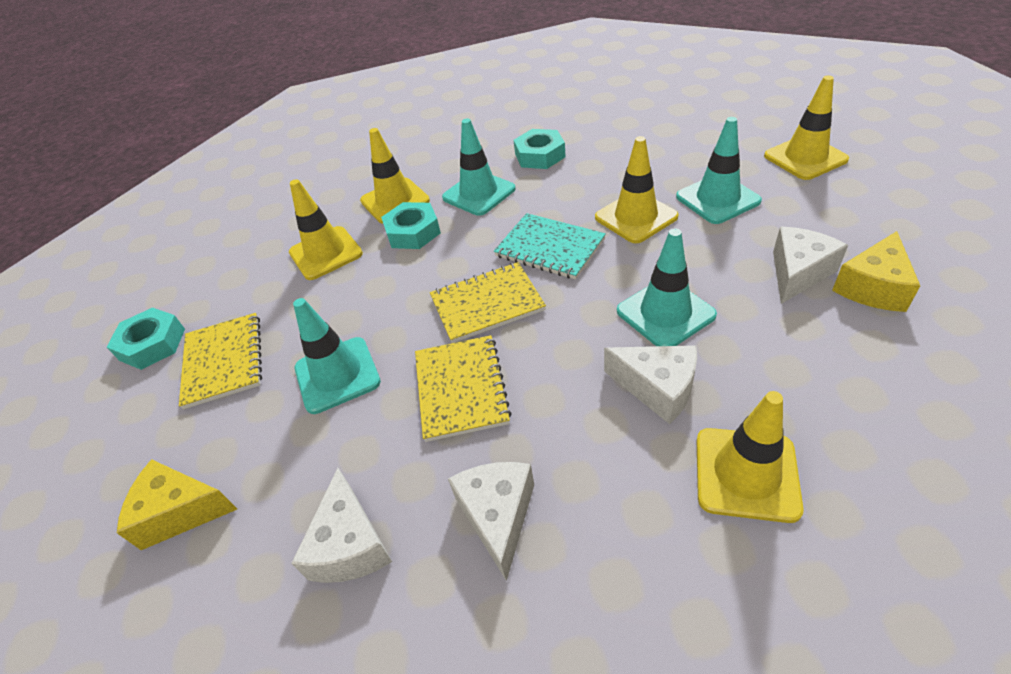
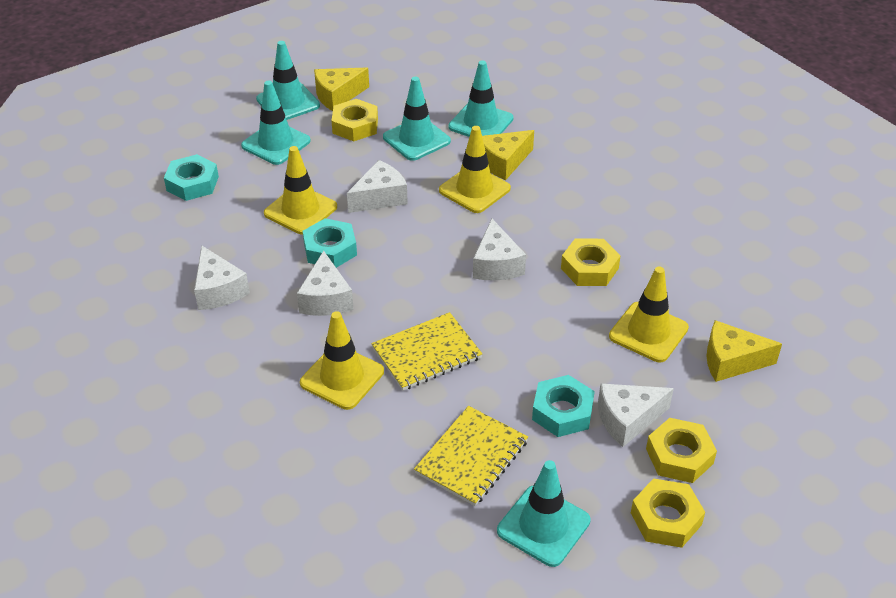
turquoise notebook: [494,213,606,279] = 1 -> none = 0
turquoise traffic cone: [293,298,381,414] [442,119,516,216] [617,228,717,346] [676,117,762,224] = 4 -> [241,81,311,165] [256,41,320,120] [383,77,451,161] [448,60,513,137] [497,460,591,567] = 5
white cheese: [291,468,392,583] [448,462,534,581] [604,345,697,424] [773,227,848,304] = 4 -> [194,246,250,310] [297,251,354,316] [347,160,408,213] [473,219,526,281] [598,383,674,447] = 5
yellow cheese: [117,459,237,550] [832,231,920,312] = 2 -> [314,67,369,111] [482,130,534,180] [707,320,782,382] = 3
yellow notebook: [179,313,262,409] [415,335,512,442] [430,262,546,343] = 3 -> [371,312,482,391] [414,406,528,506] = 2
yellow nut: none = 0 -> [332,99,378,141] [561,239,621,286] [631,478,705,548] [646,418,717,483] = 4
yellow traffic cone: [289,179,363,280] [360,128,430,224] [595,136,679,243] [697,391,804,523] [764,76,849,180] = 5 -> [264,146,337,235] [300,311,384,410] [439,126,511,213] [609,267,689,362] = 4

